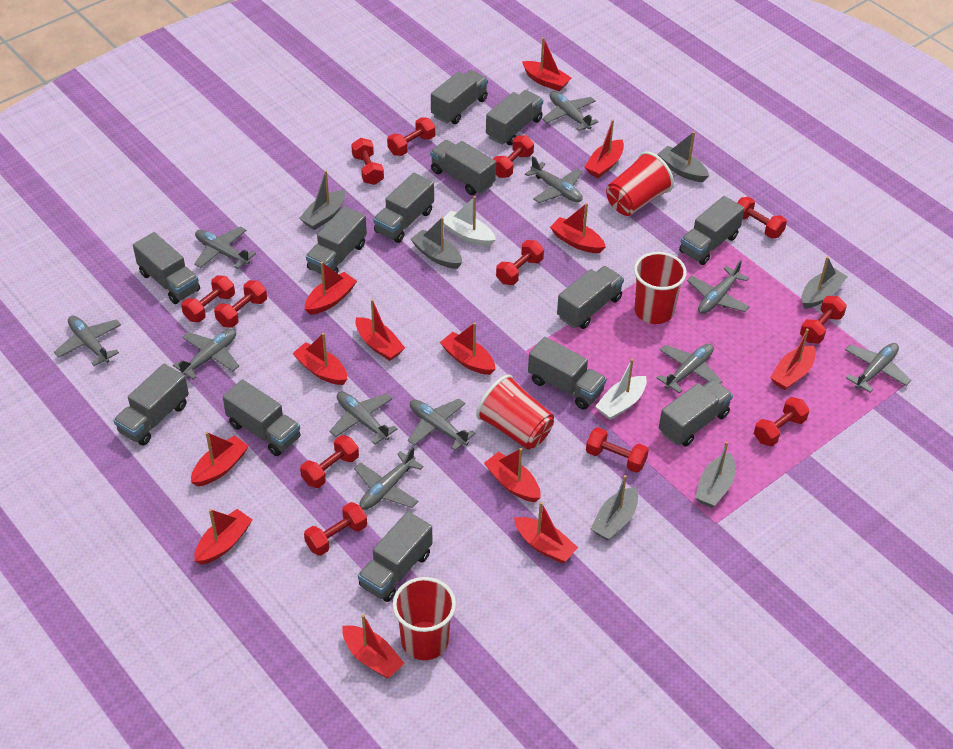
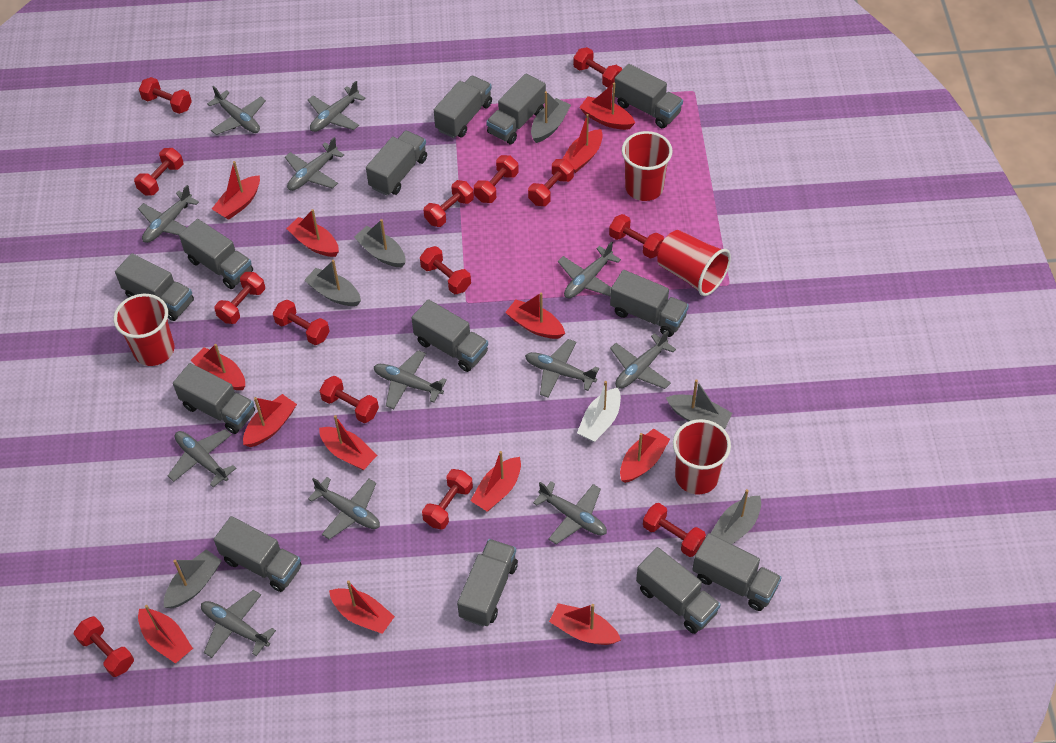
grey plane: [54,316,121,366] [173,329,239,380] [194,227,256,269] [330,392,398,445] [354,447,424,510] [408,399,476,451] [525,156,583,203] [542,91,599,131] [657,344,722,393] [687,260,750,314] [845,343,911,393] = 11 -> [138,185,199,243] [168,429,237,487] [201,590,276,658] [207,86,266,135] [285,137,344,191] [308,81,366,132] [308,477,380,539] [374,350,447,409] [525,339,599,398] [533,481,607,544] [558,241,621,299] [610,330,676,389] = 12
red dumbbell: [181,275,235,322] [214,280,267,328] [300,435,359,488] [304,502,367,556] [351,138,384,185] [387,117,436,156] [494,135,534,178] [496,240,544,285] [586,427,649,473] [737,197,787,239] [754,397,809,446] [800,296,847,344] = 12 -> [74,616,134,677] [134,148,183,196] [139,77,192,114] [214,272,265,324] [273,300,330,345] [320,376,379,423] [420,246,471,294] [422,469,473,529] [423,180,474,227] [474,155,519,203] [528,159,574,206] [573,47,622,87] [609,214,664,258] [643,503,706,557] = 14
white boat: [443,196,496,246] [595,359,647,420] = 2 -> [577,381,621,442] = 1

